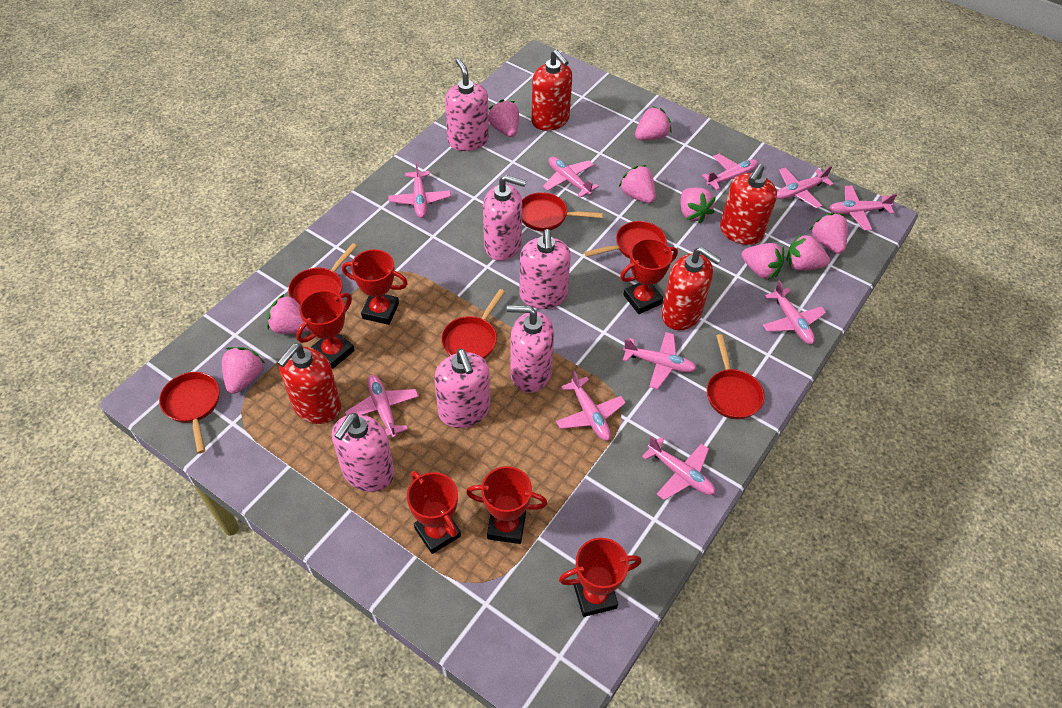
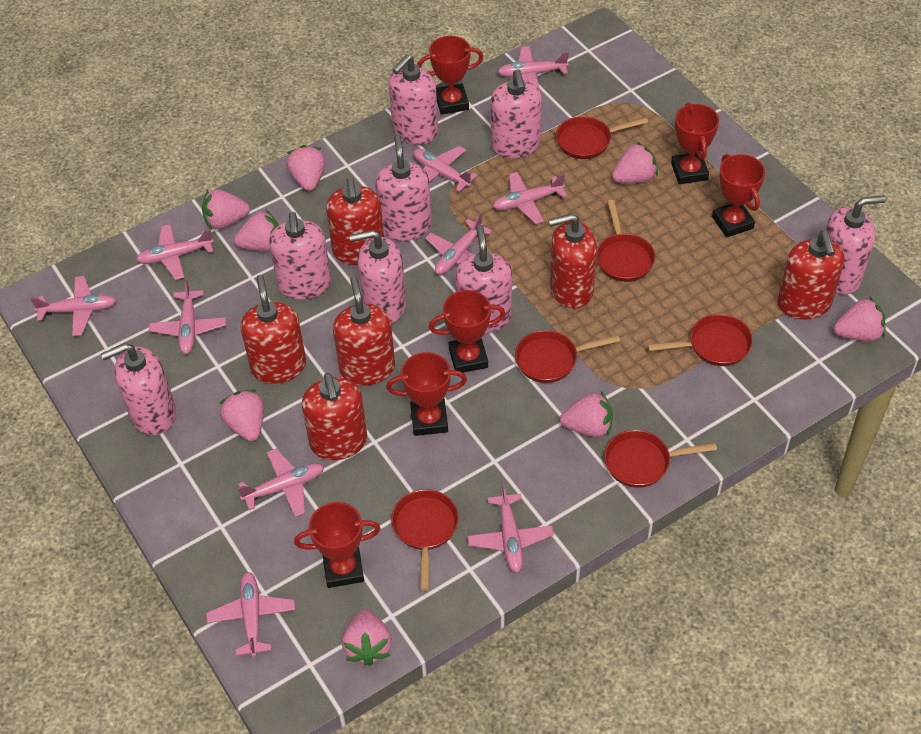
pink soap dispenser: [332,413,395,492] [434,349,490,428] [445,58,489,151] [483,175,526,261] [507,305,554,393] [519,229,571,309] = 6 -> [101,343,176,435] [269,212,331,300] [349,230,406,323] [375,134,432,241] [389,54,438,145] [455,225,512,333] [490,69,542,158] [825,195,886,294] = 8
pink strawberry: [222,347,265,394] [267,294,309,334] [488,100,519,137] [619,165,656,203] [635,106,671,140] [681,187,716,223] [742,243,784,280] [786,233,830,270] [810,213,848,254] = 9 -> [202,189,250,229] [219,389,264,441] [234,210,279,251] [286,145,325,191] [342,609,392,666] [560,391,613,438] [612,142,658,183] [833,296,886,341] = 8
red soap dispenser: [277,343,341,424] [531,49,572,131] [661,247,721,330] [720,164,777,245] = 4 -> [241,275,306,384] [302,373,367,460] [326,177,384,265] [333,276,395,385] [548,213,597,309] [777,231,844,320] = 6

